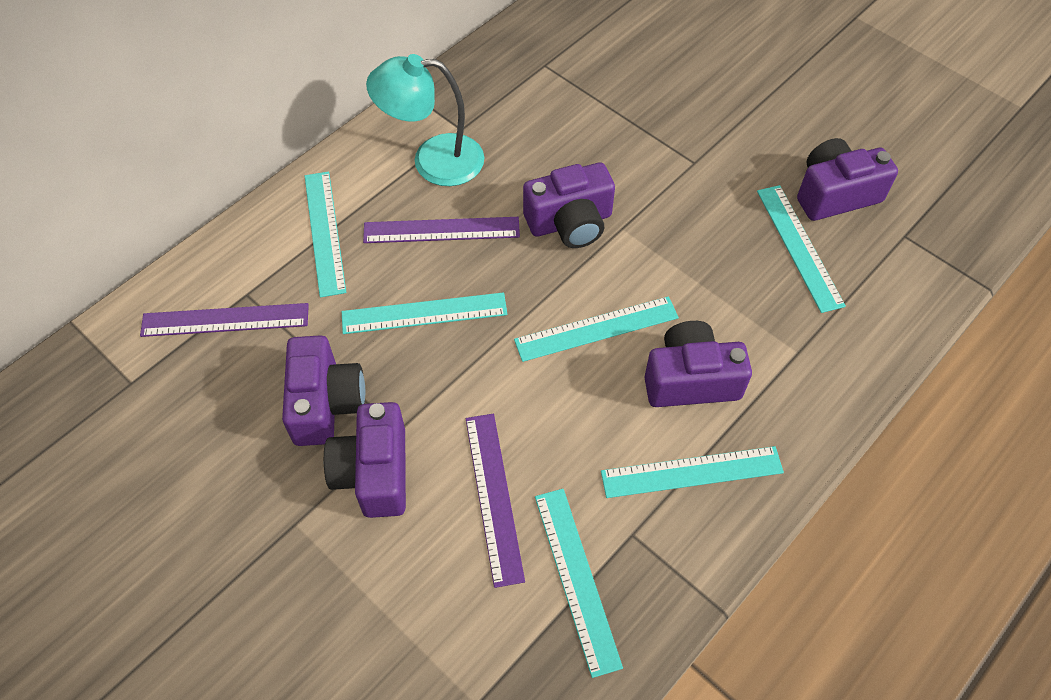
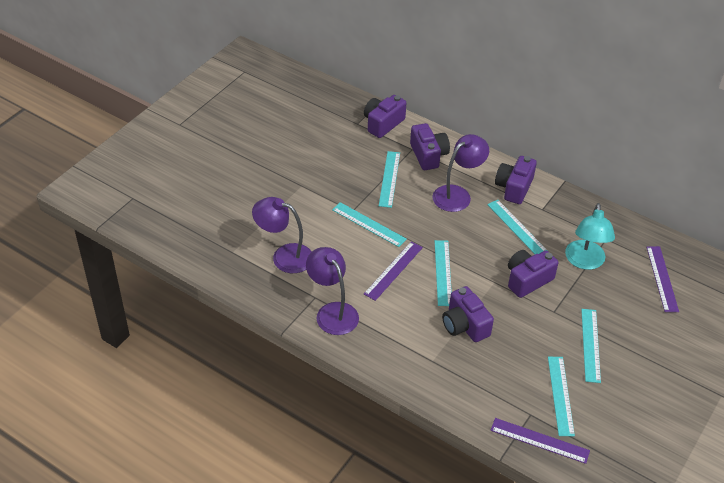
purple lamp: none = 0 -> [252,197,312,273] [306,247,359,335] [432,134,489,212] = 3

